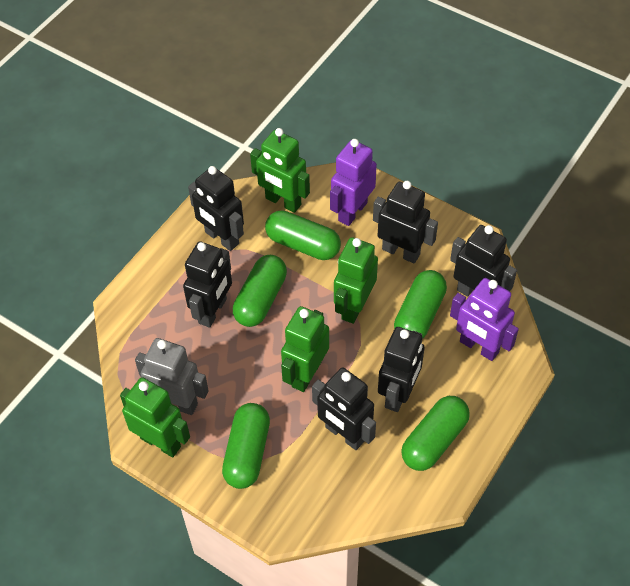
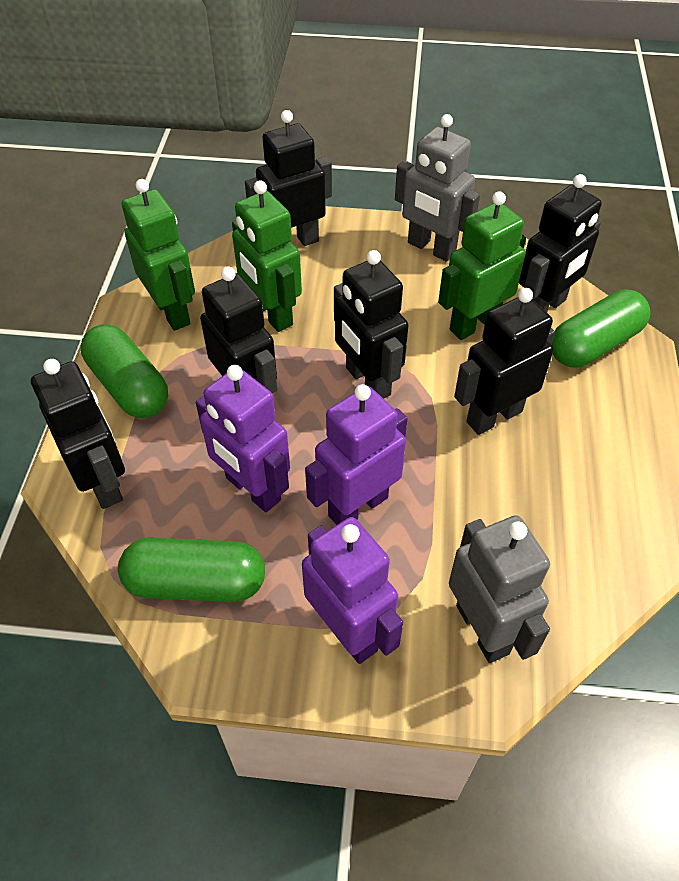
green capsule: [222,403,270,489] [233,255,287,327] [265,210,341,260] [394,270,447,339] [401,396,470,471] = 5 -> [81,324,168,418] [118,538,265,602] [551,289,650,367] = 3
green robot: [120,377,190,457] [250,128,310,213] [281,306,329,392] [334,237,378,324] = 4 -> [122,179,195,331] [232,180,302,332] [438,191,526,340] = 3
grey robot: [135,338,209,415] = 1 -> [395,114,480,262] [449,515,550,663] = 2
purple robot: [330,139,377,226] [450,278,519,361] = 2 -> [196,365,290,512] [302,517,403,664] [305,384,408,525] = 3

